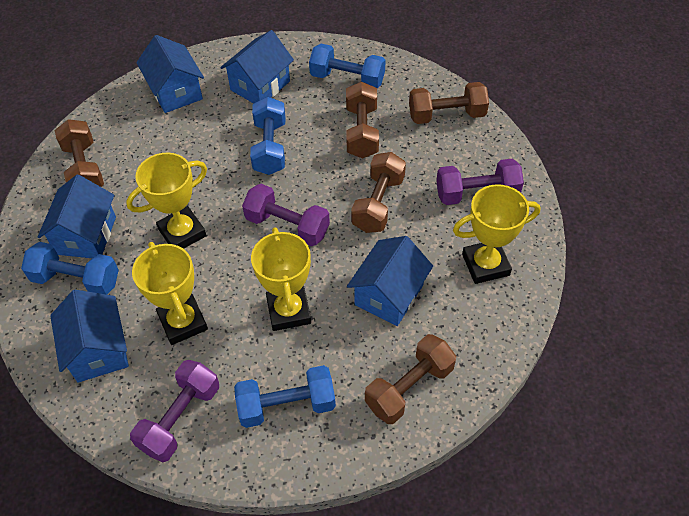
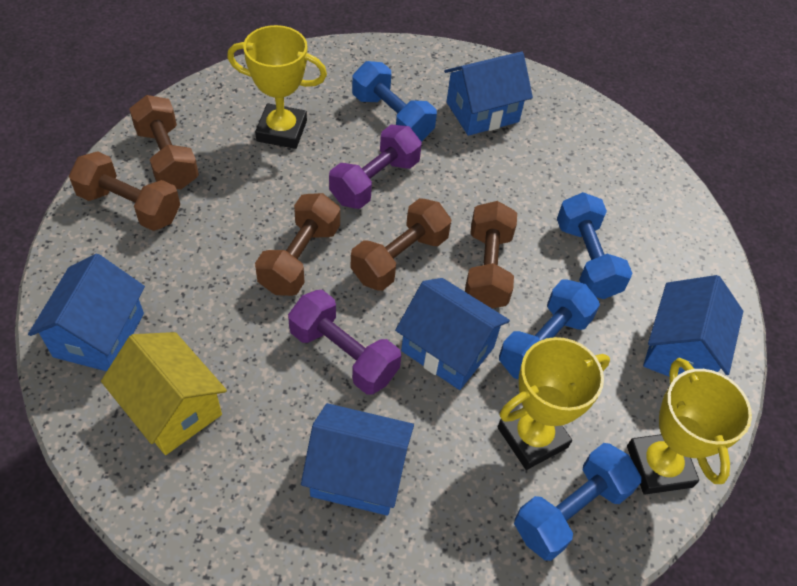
purple dumbbell: [130,360,219,462] [242,184,330,246] [436,159,524,205] = 3 -> [288,290,401,395] [329,124,422,209] = 2
yellow house: none = 0 -> [101,332,227,455] = 1
yellow trophy: [126,153,207,249] [132,242,208,345] [251,227,311,331] [453,184,541,284] = 4 -> [227,25,327,149] [498,337,610,470] [627,358,752,495] = 3

